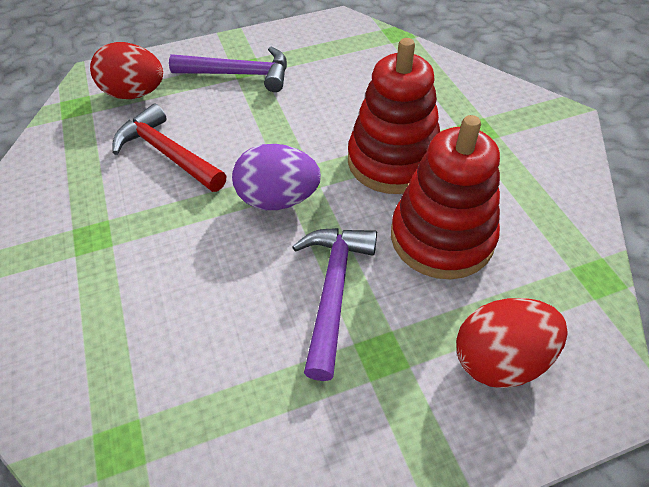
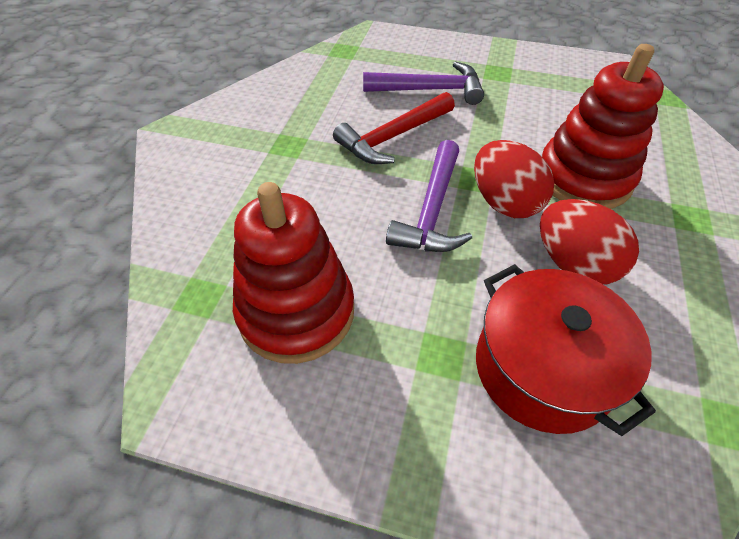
purple egg: [232,144,321,210] = 1 -> none = 0
red pot: none = 0 -> [476,264,656,436] = 1

